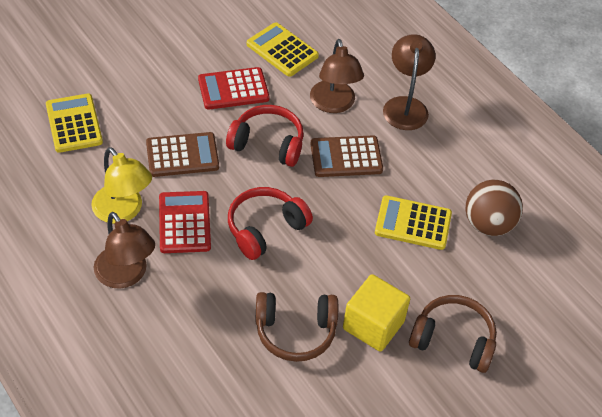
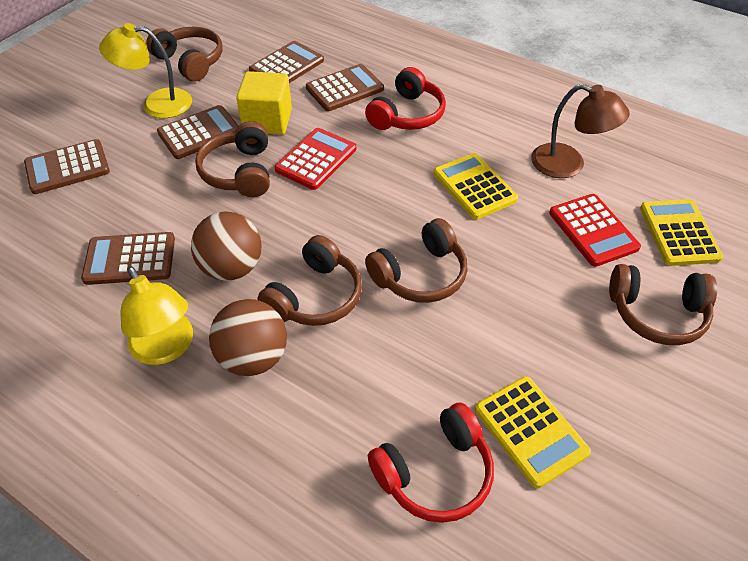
brown ball: [466,180,523,236] = 1 -> [191,211,262,281] [209,299,287,376] = 2
brown calculator: [146,132,219,177] [310,135,383,177] = 2 -> [24,139,110,194] [81,232,175,285] [157,105,238,159] [249,41,324,83] [306,64,384,111] = 5
brown headphones: [255,292,338,362] [409,295,497,373] = 2 -> [146,27,222,82] [195,121,270,197] [258,235,362,326] [365,218,468,303] [609,264,717,345] = 5
brown lamp: [94,212,155,289] [310,39,364,113] [383,34,436,130] = 3 -> [531,84,630,178] = 1
yellow lamp: [91,147,152,224] = 1 -> [99,23,192,118] [121,266,193,365] = 2

